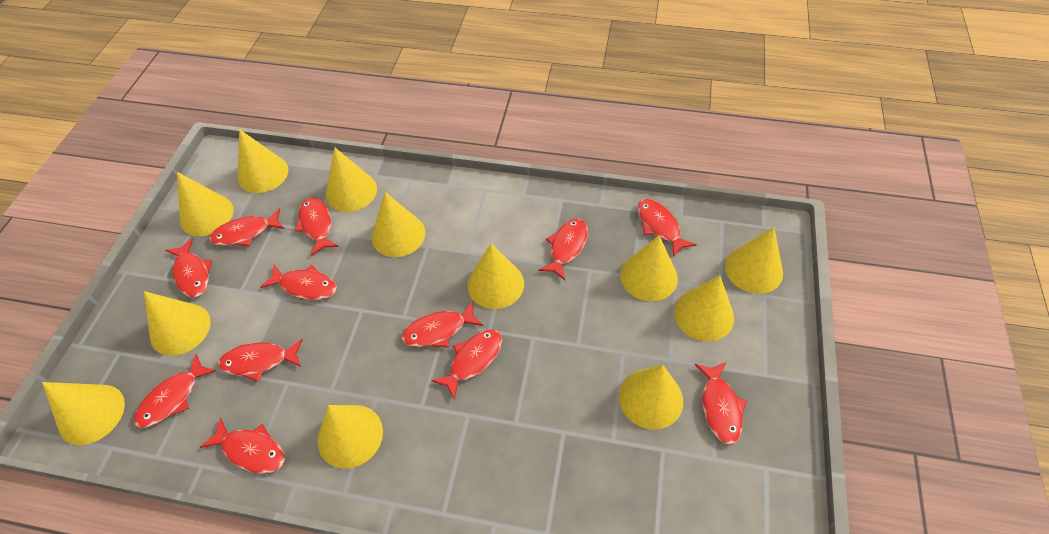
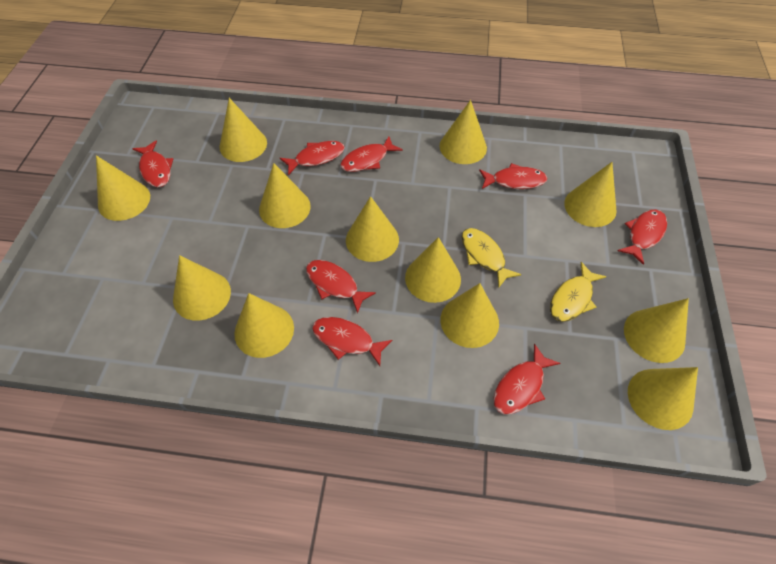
red fish: [134,354,216,428] [165,238,212,298] [200,417,285,474] [209,208,285,246] [218,339,303,382] [260,265,337,300] [295,197,339,256] [402,302,483,348] [431,329,502,400] [539,219,588,280] [637,199,697,257] [695,362,747,445] = 12 -> [133,140,173,187] [280,141,345,175] [306,260,376,314] [312,317,392,366] [340,136,403,172] [479,163,548,189] [493,344,560,414] [618,209,667,265] = 8
yellow fish: none = 0 -> [462,228,522,287] [550,262,606,322] = 2

